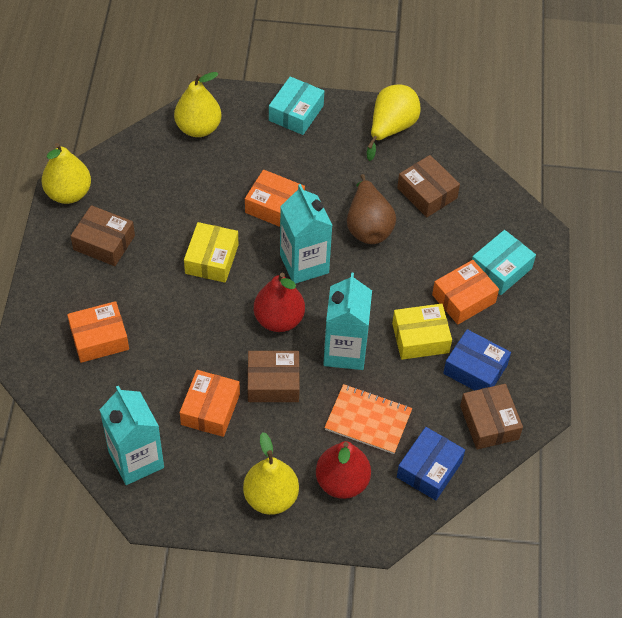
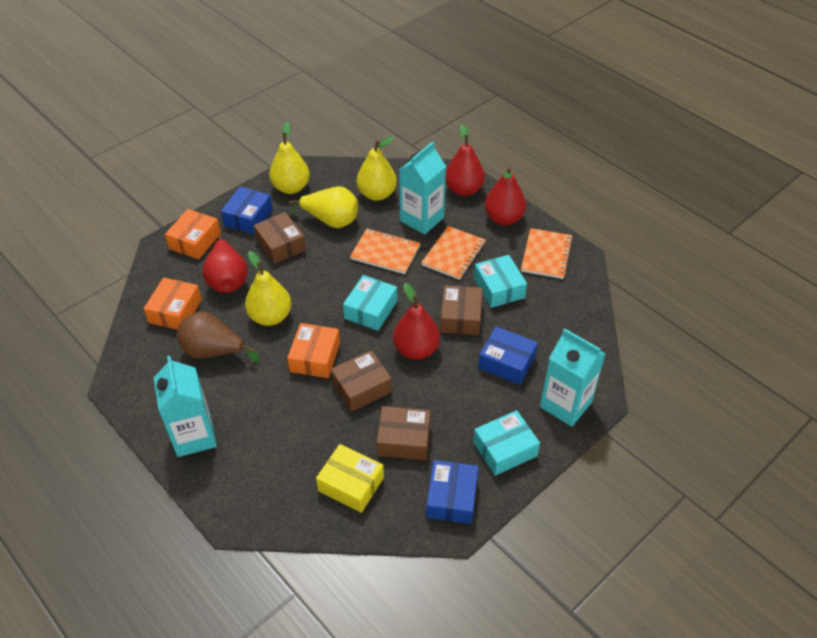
blue box: [397,427,465,500] [443,329,511,390] = 2 -> [221,187,273,235] [426,460,479,524] [478,326,538,385] = 3
orange box: [67,301,129,363] [180,370,240,437] [245,170,305,227] [432,260,499,325] = 4 -> [144,278,202,329] [165,209,221,259] [287,323,340,378] = 3
orange notebook: [324,384,412,454] = 1 -> [350,229,421,274] [421,226,486,280] [521,228,573,279] = 3
red pear: [254,273,305,332] [316,441,371,499] = 2 -> [202,236,248,293] [393,283,440,360] [445,124,485,196] [484,166,526,225] = 4
turquoise box: [269,76,324,135] [472,230,536,295] = 2 -> [343,275,397,331] [473,410,540,476] [474,255,527,308] = 3
yellow box: [184,222,238,283] [392,304,452,360] = 2 -> [316,444,384,513] = 1

